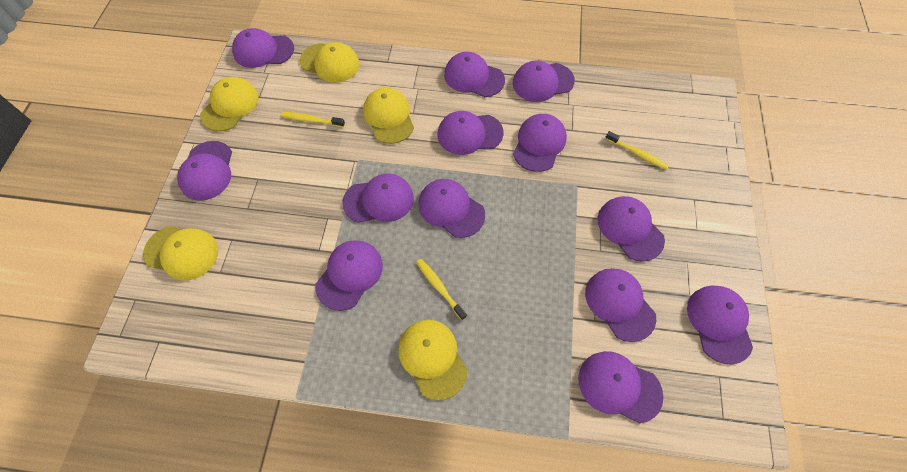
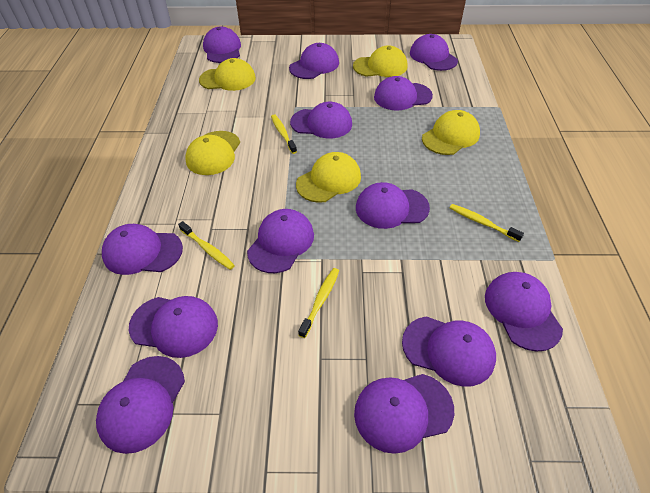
yellow toothbrush: [281,112,345,127] [416,259,467,320] [605,131,669,170] = 3 -> [178,221,235,270] [271,114,297,154] [298,268,339,338] [450,204,524,242] = 4

